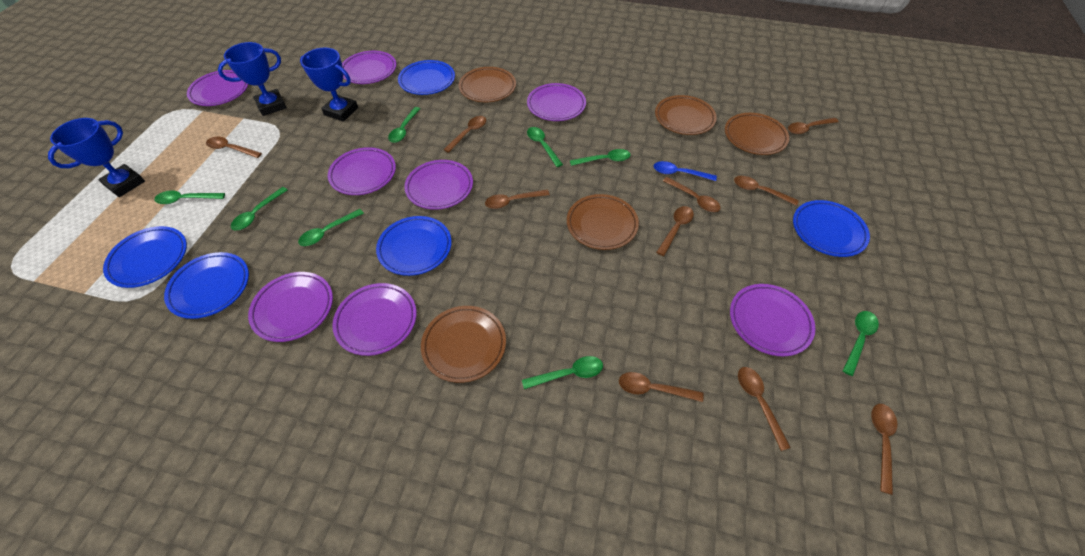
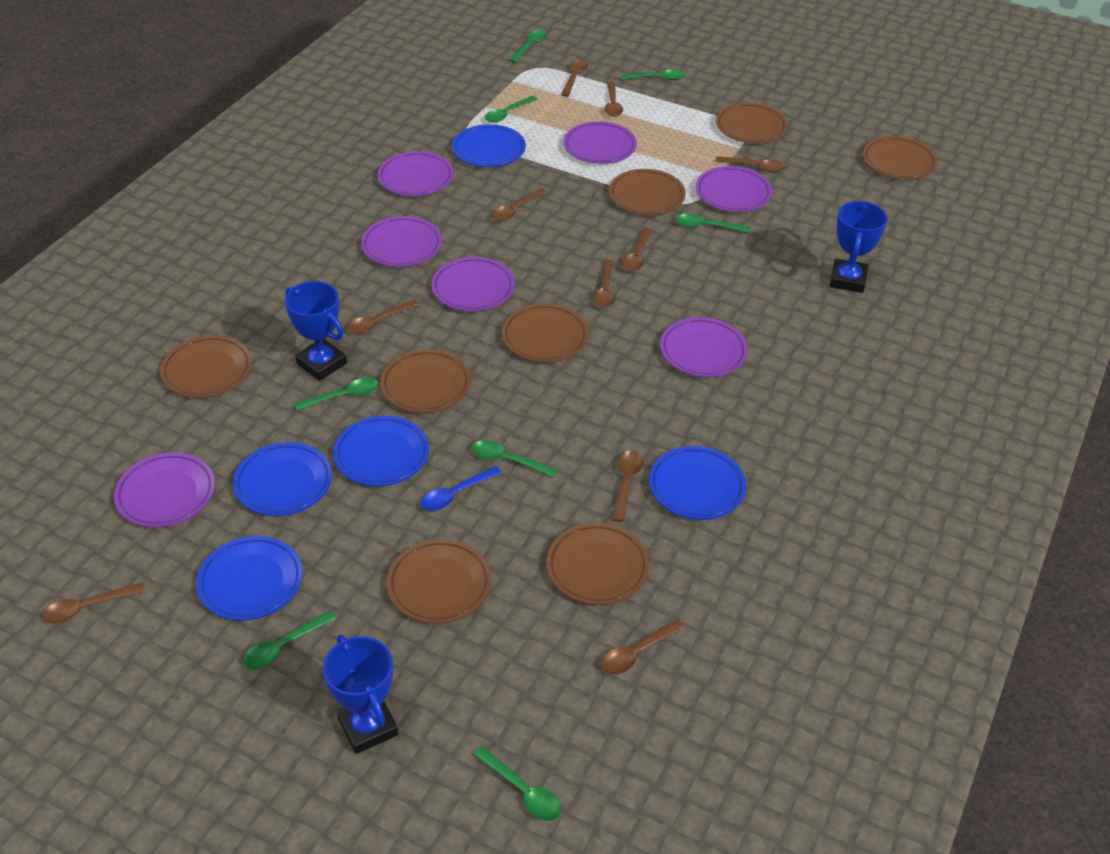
brown plate: [421,306,506,383] [459,67,516,102] [567,194,639,250] [655,95,717,135] [725,113,789,155] = 5 -> [160,335,252,398] [380,349,471,413] [387,539,491,624] [502,303,588,362] [547,523,649,605] [609,169,686,215] [716,103,788,143] [863,136,938,180] = 8
purple plate: [187,70,248,106] [248,272,333,342] [328,147,396,195] [332,283,417,356] [342,51,396,84] [404,160,473,210] [527,83,586,121] [730,284,815,356] = 8 -> [114,452,215,527] [361,216,442,267] [378,151,454,196] [431,257,515,312] [564,121,637,164] [660,317,748,377] [696,166,772,212] = 7

